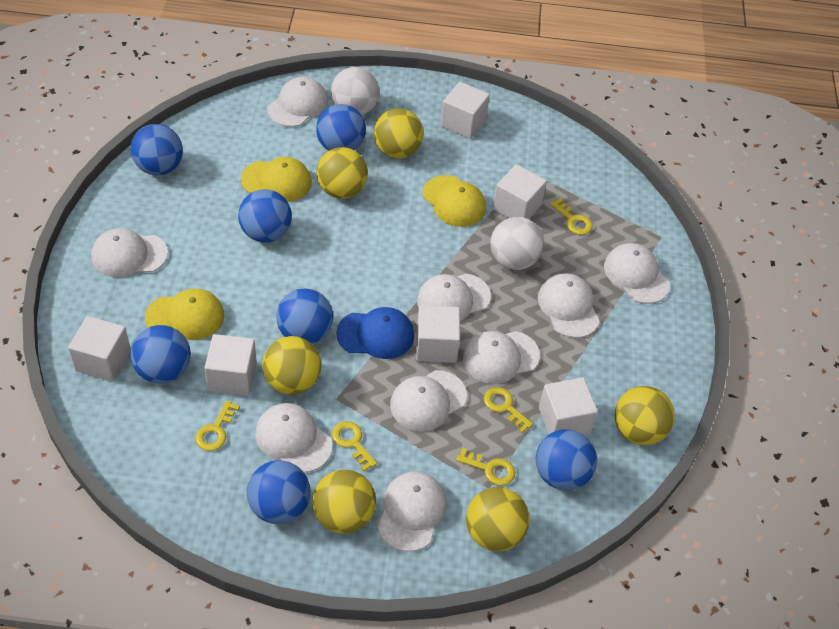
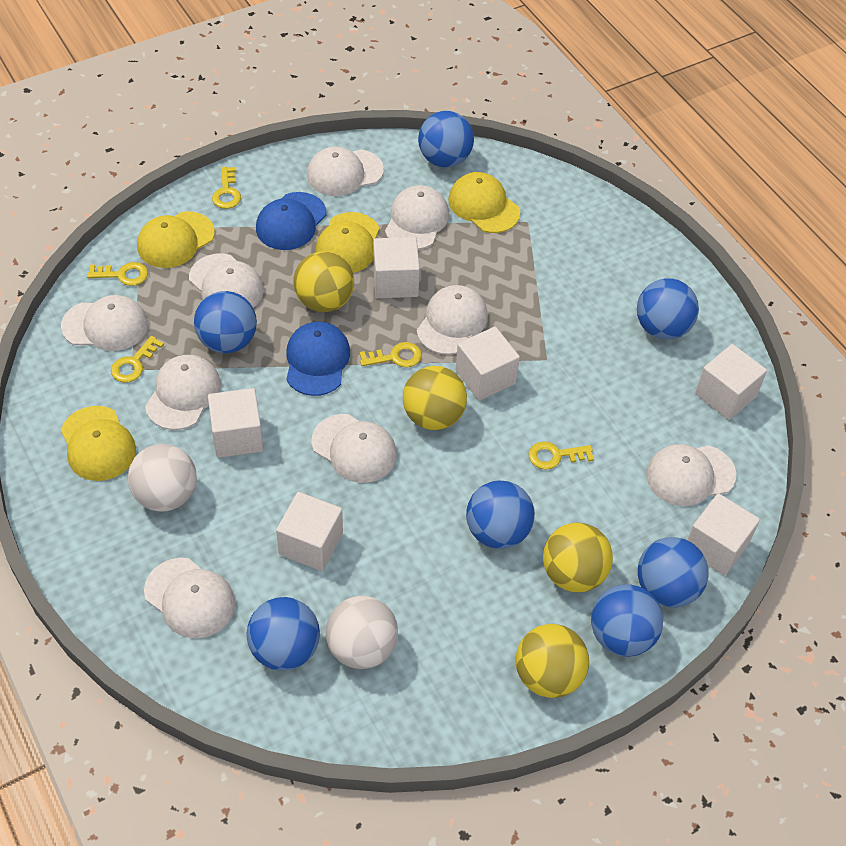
blue cap: [336,307,414,359] = 1 -> [256,192,327,250] [286,322,350,396] = 2
yellow ball: [262,336,321,394] [313,470,376,534] [316,147,368,199] [374,108,423,159] [466,487,530,551] [615,386,675,445] = 6 -> [293,251,354,312] [403,366,467,430] [516,624,589,698] [543,523,613,592] = 4
yellow cap: [145,289,224,340] [241,157,312,202] [423,175,486,227] = 3 -> [61,406,136,481] [137,211,215,268] [315,212,379,273] [448,172,520,233] = 4

